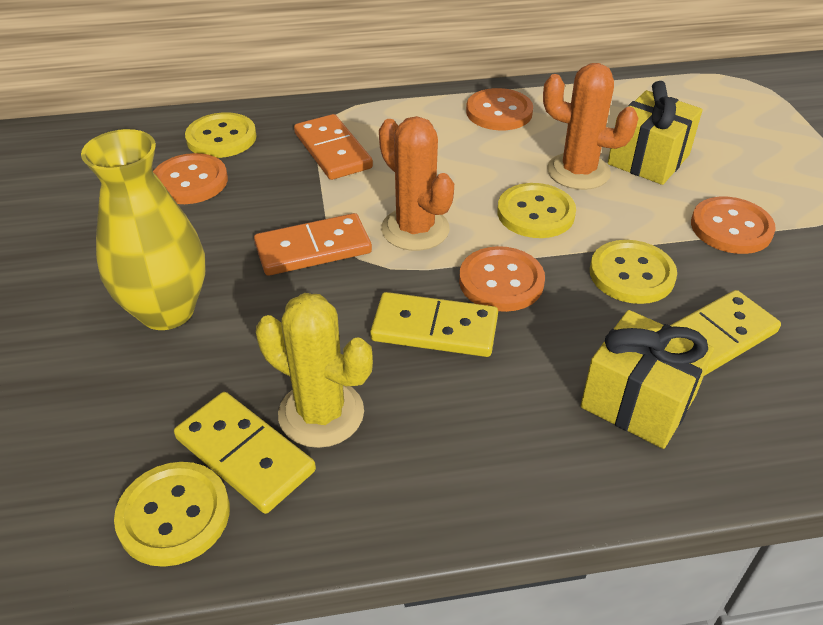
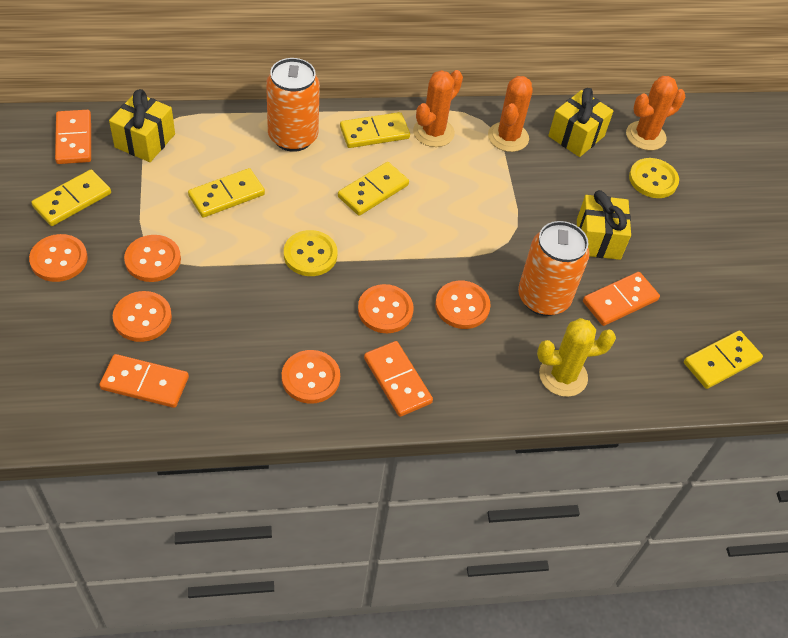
orange button: [153,153,228,204] [459,246,545,312] [466,88,533,130] [691,197,776,254] = 4 -> [29,234,88,282] [113,291,172,342] [124,235,181,282] [282,350,340,404] [358,284,414,333] [435,280,491,329] = 6
orange cactus: [379,116,454,251] [543,63,638,190] = 2 -> [413,70,463,147] [488,76,532,152] [626,76,685,150] = 3
orange can: none = 0 -> [266,58,320,152] [518,221,589,316] = 2
orange domino: [254,213,372,276] [294,114,373,180] = 2 -> [55,110,91,164] [99,354,189,408] [364,341,433,417] [583,272,660,326] = 4
yellow button: [114,462,230,567] [185,112,256,158] [497,183,576,238] [590,240,677,304] = 4 -> [284,230,338,276] [629,158,679,198] = 2
yellow domino: [174,392,316,514] [370,292,498,357] [670,290,781,376] = 3 -> [31,170,111,226] [188,168,265,218] [338,162,409,216] [340,112,410,148] [684,330,763,389] = 5
yellow gift: [581,310,714,449] [608,81,703,185] = 2 -> [109,89,175,162] [548,88,614,157] [577,190,631,260] = 3
yellow vase: [81,129,205,330] = 1 -> none = 0

